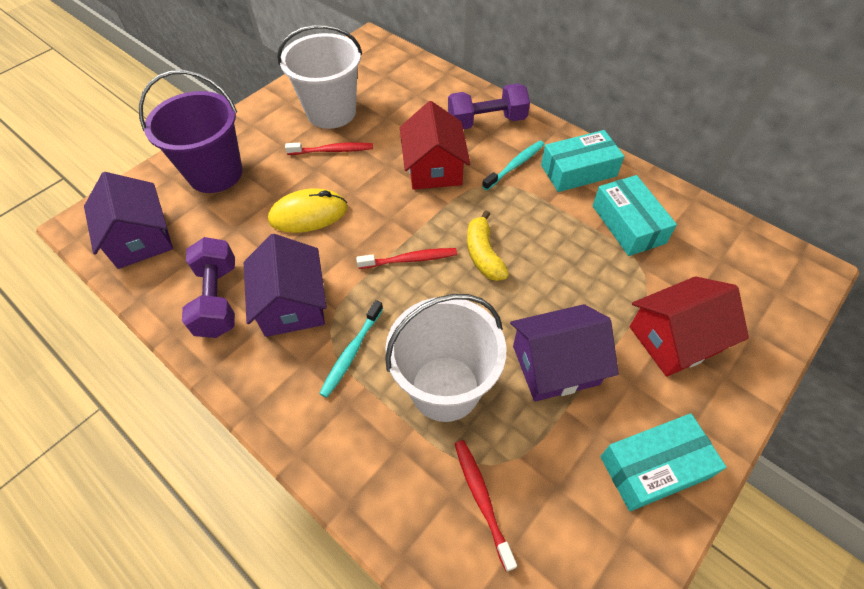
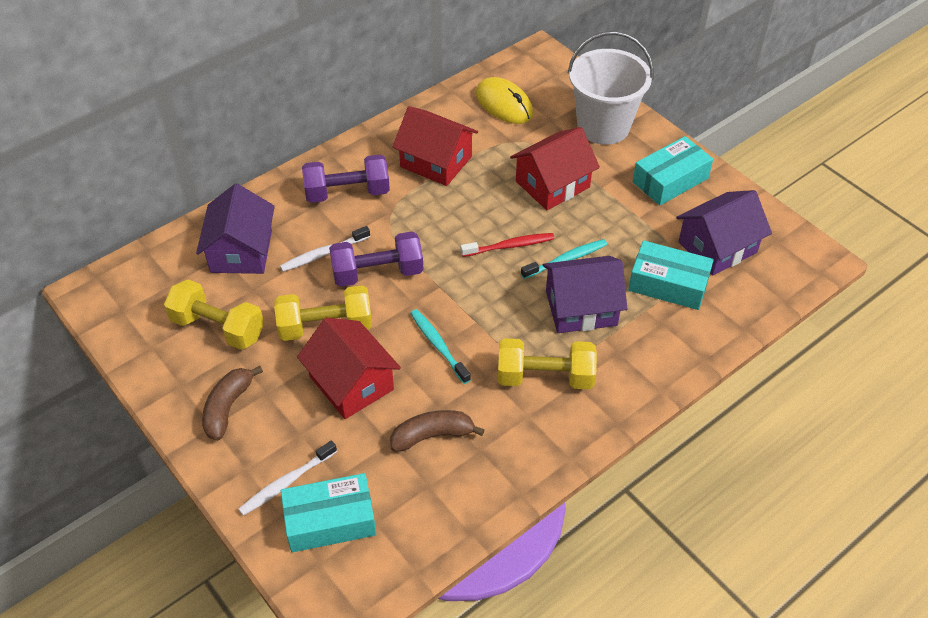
brown banana: none = 0 -> [202,366,263,440] [390,410,485,452] = 2
purple bucket: [139,70,242,193] = 1 -> none = 0
red house: [400,101,470,190] [630,276,749,377] = 2 -> [297,318,401,419] [392,106,478,186] [510,127,600,210] = 3
red toothbrush: [285,142,373,155] [356,248,457,269] [455,440,517,571] = 3 -> [461,233,555,257] = 1
white bucket: [277,25,362,129] [385,294,507,422] = 2 -> [568,31,653,145] = 1
white toothbrush: none = 0 -> [238,440,337,516] [280,226,370,272] = 2
yellow banana: [467,210,509,281] = 1 -> none = 0
yellow dumbbell: none = 0 -> [164,279,264,350] [274,285,372,341] [498,338,597,389] = 3

